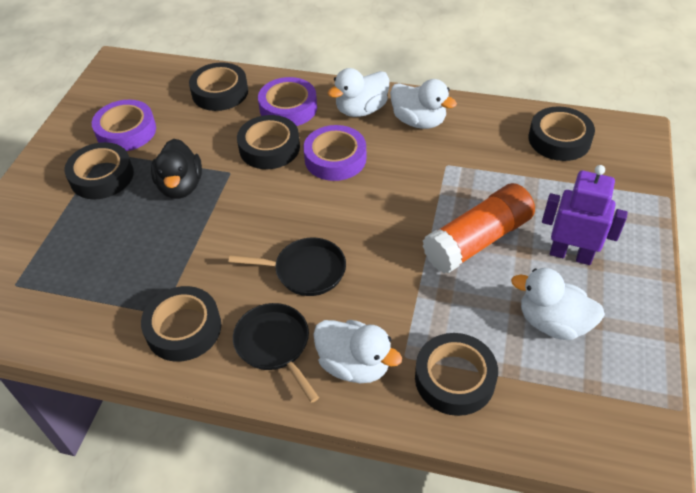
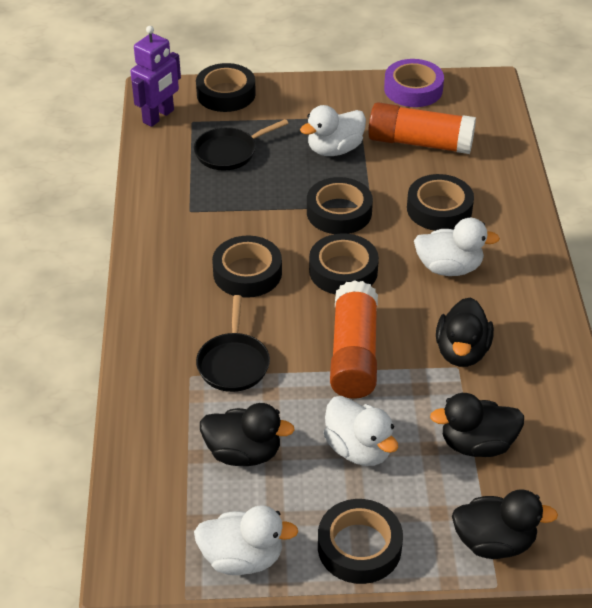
black duck: [151,139,202,199] = 1 -> [200,403,295,466] [430,393,524,457] [436,297,494,367] [452,489,558,559] = 4
orange glue stick: [423,183,535,274] = 1 -> [330,280,378,399] [368,102,476,154] = 2
purple tape: [92,100,156,151] [258,77,317,126] [303,125,366,181] = 3 -> [384,59,444,107] = 1

